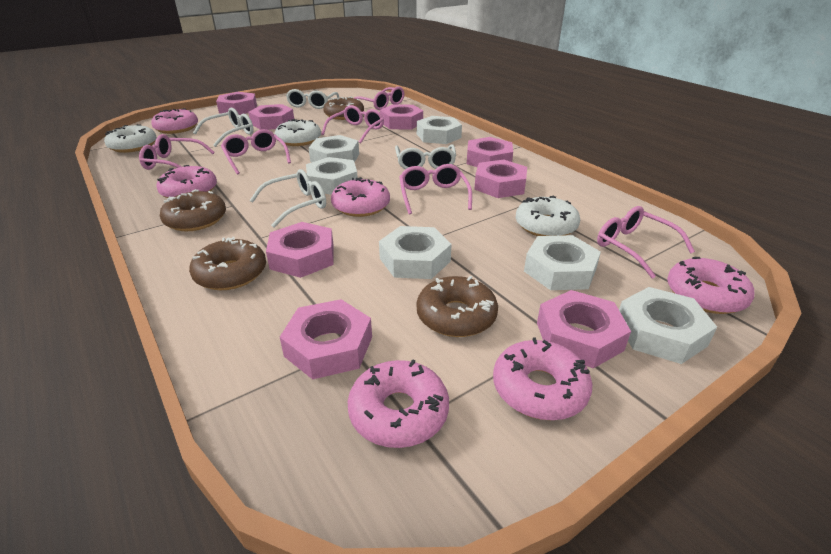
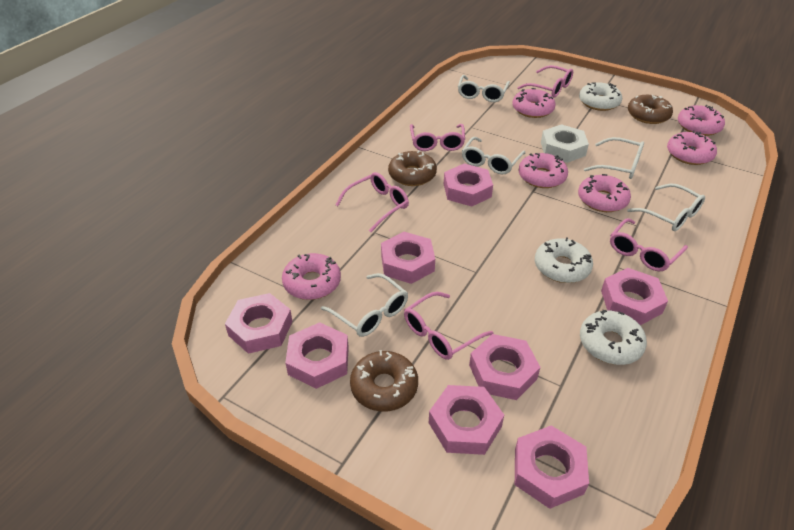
brown donut: [160,189,226,231] [189,237,266,290] [323,97,364,120] [416,276,498,337] = 4 -> [350,350,418,412] [388,150,437,186] [628,95,673,124] = 3
pink glasses: [139,134,215,170] [221,129,291,175] [321,105,384,143] [354,86,404,110] [399,164,472,215] [597,206,695,279] = 6 -> [336,172,409,232] [404,292,493,360] [410,124,465,151] [517,65,573,97] [610,218,688,271] = 5
white glasses: [193,108,254,147] [249,169,326,228] [286,89,340,109] [395,144,456,169] = 4 -> [321,273,408,337] [458,75,510,102] [462,137,525,174] [584,137,644,179] [627,183,705,231] = 5
white nut: [306,157,358,195] [309,135,359,163] [379,226,452,279] [417,116,462,144] [524,235,601,290] [619,287,717,364] = 6 -> [541,124,589,163] = 1

